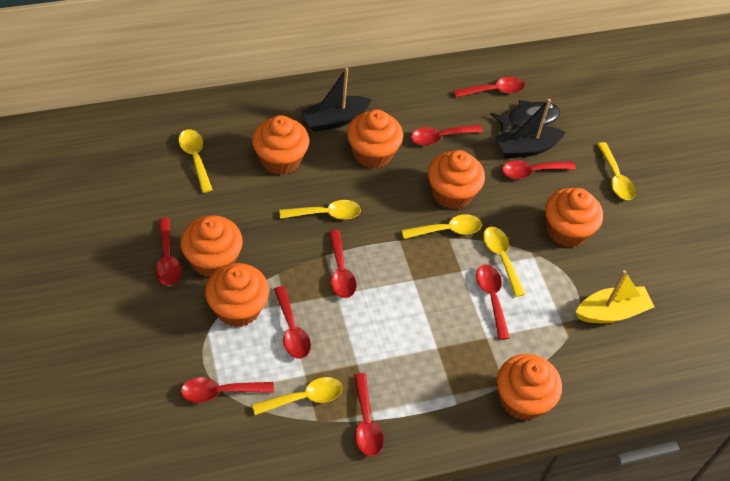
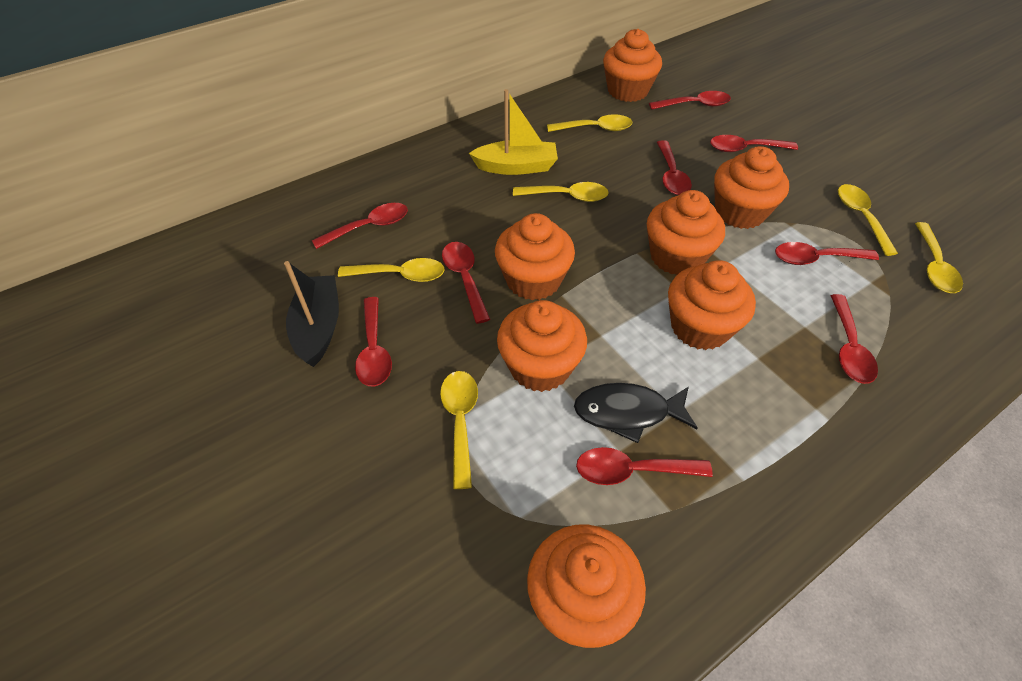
black boat: [301,68,372,132] [495,99,565,158] = 2 -> [284,261,339,367] = 1

